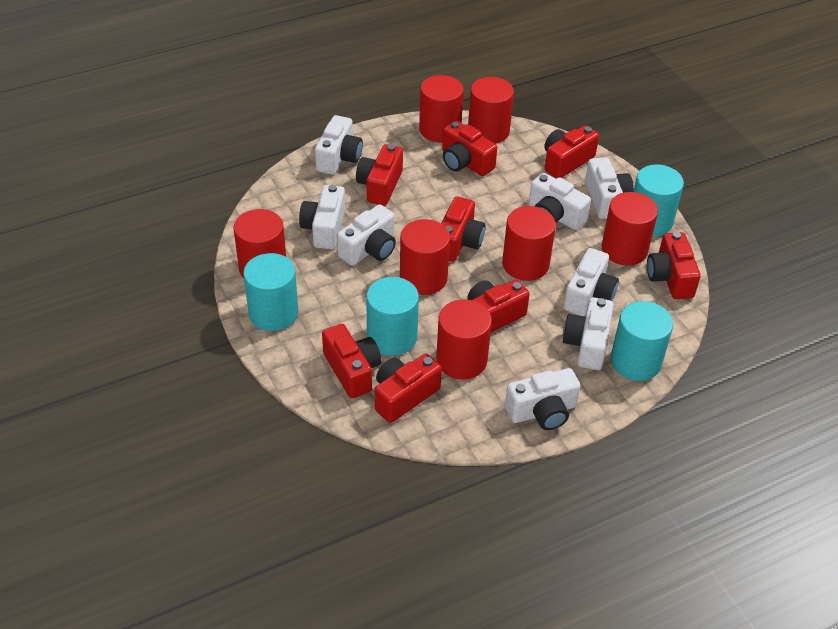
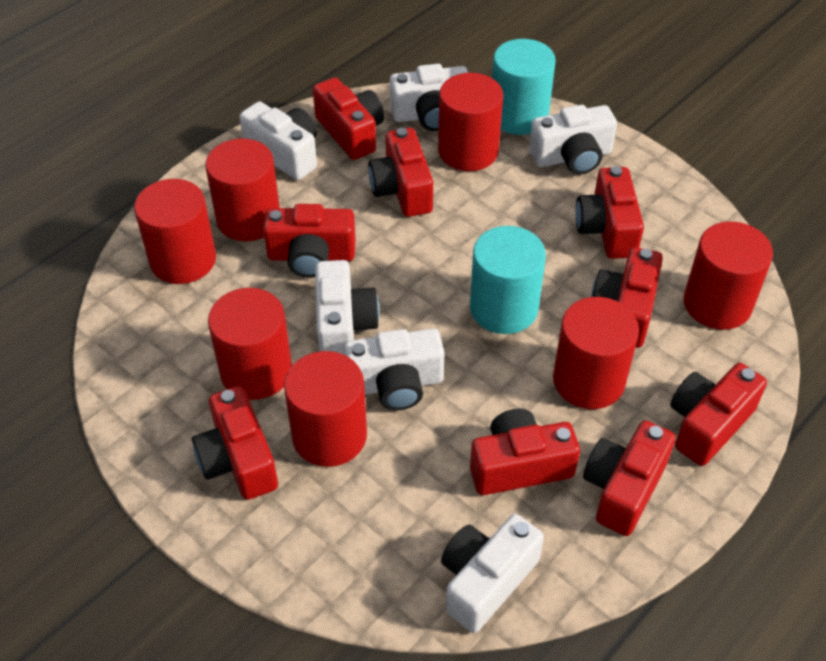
red camera: [322,324,381,398] [356,144,403,206] [375,354,442,423] [441,196,486,262] [442,121,497,176] [467,280,530,332] [544,125,599,179] [647,232,701,299] = 8 -> [192,386,278,500] [263,204,356,278] [313,77,384,160] [368,128,433,217] [470,409,580,495] [575,166,644,259] [583,421,676,536] [591,247,663,348] [670,363,767,466] = 9
turquoise cylinder: [243,253,299,331] [366,277,419,356] [611,301,673,381] [633,164,684,237] = 4 -> [470,226,546,334] [492,39,556,135] = 2
white camera: [299,185,345,249] [315,115,363,175] [337,204,396,266] [505,368,580,430] [529,173,591,230] [563,297,614,370] [564,248,619,316] [585,157,634,219] = 8 -> [240,102,317,180] [315,260,380,355] [343,329,445,411] [390,64,468,131] [441,514,544,633] [529,105,617,175] = 6

